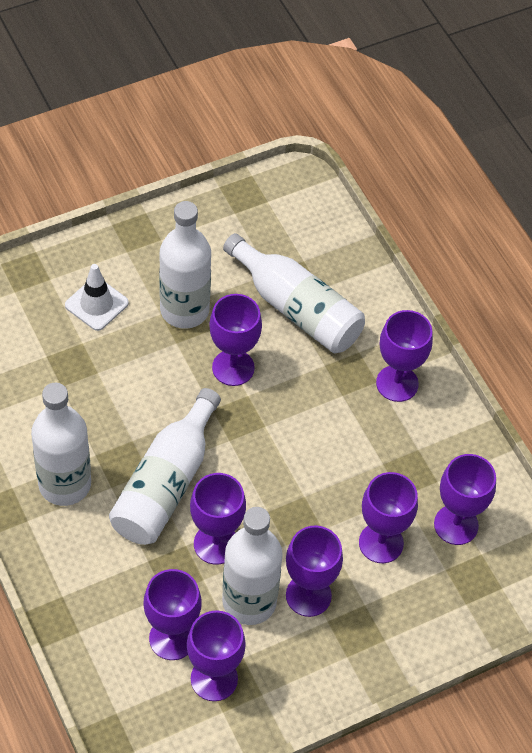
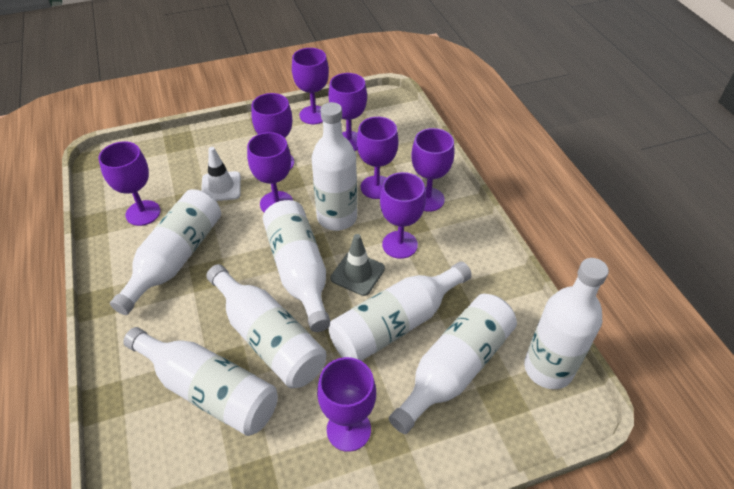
grey traffic cone: none = 0 -> [330,234,385,296] = 1
purple goblet: [143,569,202,660] [187,610,246,701] [190,473,246,564] [209,294,262,386] [286,526,343,617] [359,472,418,563] [376,310,433,402] [434,454,496,545] = 8 -> [98,142,160,226] [247,132,293,212] [251,93,294,169] [292,48,329,124] [317,357,376,452] [328,73,367,151] [357,117,399,199] [380,172,426,259] [411,128,454,212] = 9
white bottle: [31,383,91,506] [109,388,221,545] [159,201,211,329] [222,507,283,625] [223,233,365,353] = 5 -> [110,189,221,315] [123,327,278,436] [206,264,326,388] [263,200,330,332] [312,102,357,231] [329,261,472,361] [389,294,517,434] [524,258,609,389] = 8

